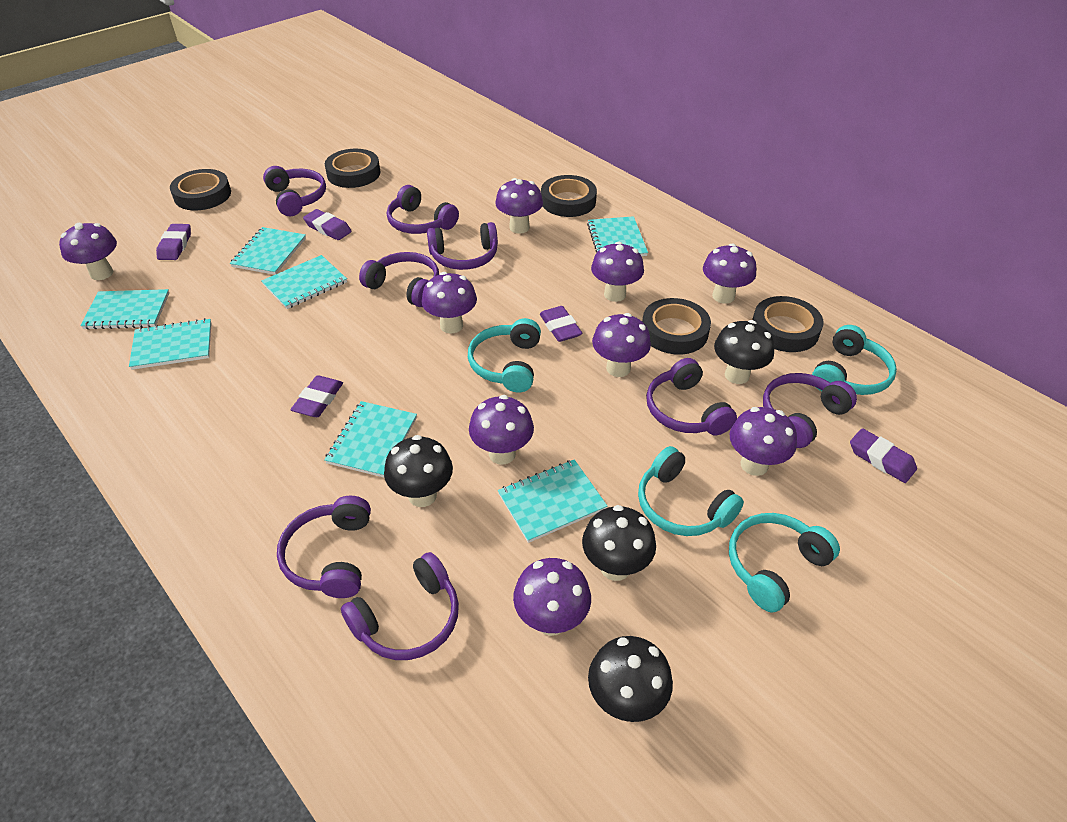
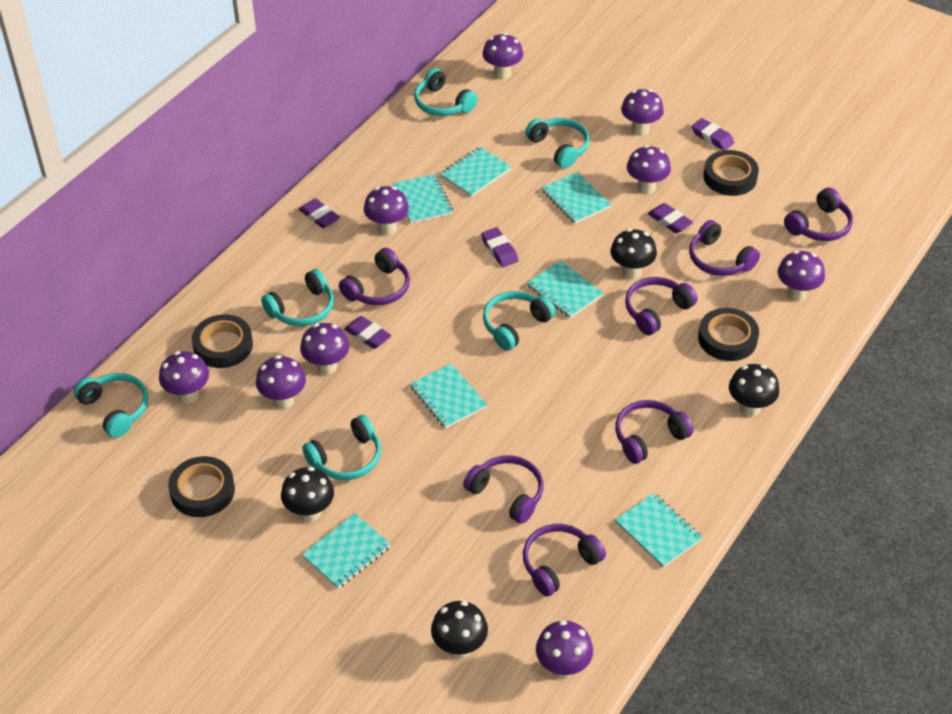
black tape: [170,169,231,210] [325,149,380,188] [541,175,597,217] [642,298,711,355] [752,296,823,352] = 5 -> [168,456,235,517] [192,314,253,368] [698,308,759,361] [703,150,759,196] = 4
purple headphones: [263,166,326,216] [277,496,371,598] [341,552,459,660] [359,252,439,307] [387,185,459,234] [427,222,498,270] [646,358,737,435] [763,373,857,448] = 8 -> [339,248,410,305] [463,455,543,524] [523,524,606,596] [615,400,693,464] [625,277,698,335] [689,220,760,276] [784,188,853,241] = 7
turquoise headphones: [468,318,541,392] [638,446,744,536] [729,513,840,612] [812,325,897,395] = 4 -> [74,373,148,438] [261,269,334,326] [302,415,381,480] [414,68,478,116] [483,291,555,351] [525,118,589,168] = 6

